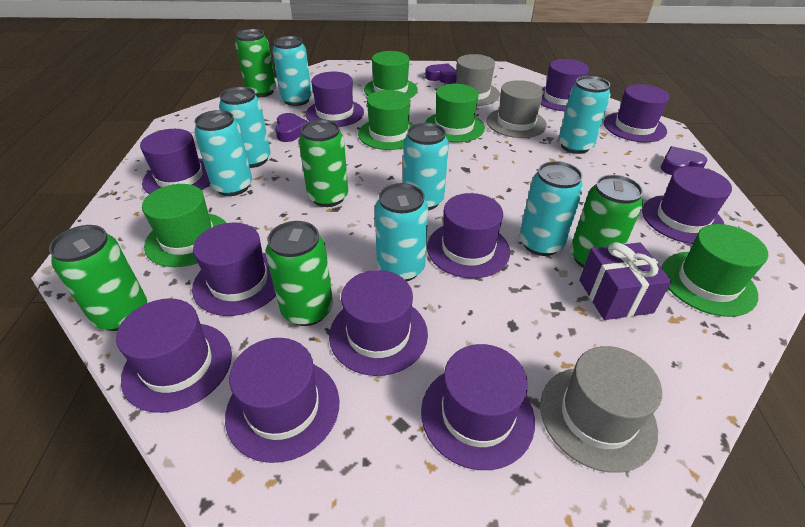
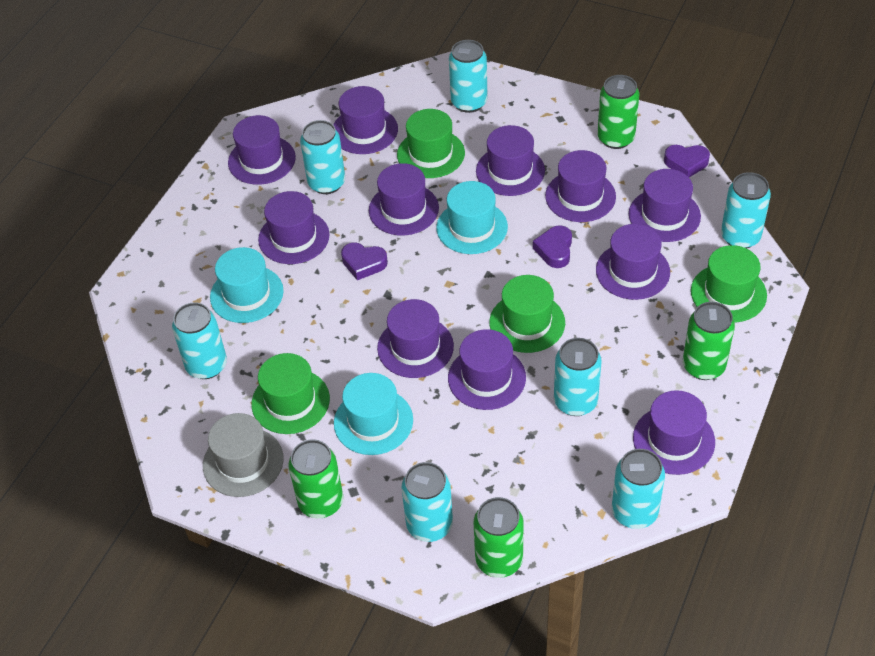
green can: [49,225,147,331] [235,29,276,97] [266,221,333,326] [299,119,348,207] [570,175,643,268] = 5 -> [288,439,343,518] [474,497,524,578] [597,75,640,149] [683,302,735,380] = 4
green hat: [142,184,226,267] [358,90,414,150] [364,51,418,98] [425,84,485,142] [662,224,768,317] = 5 -> [251,353,330,434] [397,109,465,178] [489,275,565,353] [691,245,767,323] = 4
grey hat: [454,54,500,106] [486,80,547,138] [540,346,662,473] = 3 -> [203,413,284,497] = 1
purple gift: [579,242,672,320] = 1 -> none = 0
turquoise hat: none = 0 -> [210,247,284,323] [334,373,413,455] [436,181,508,254] = 3

